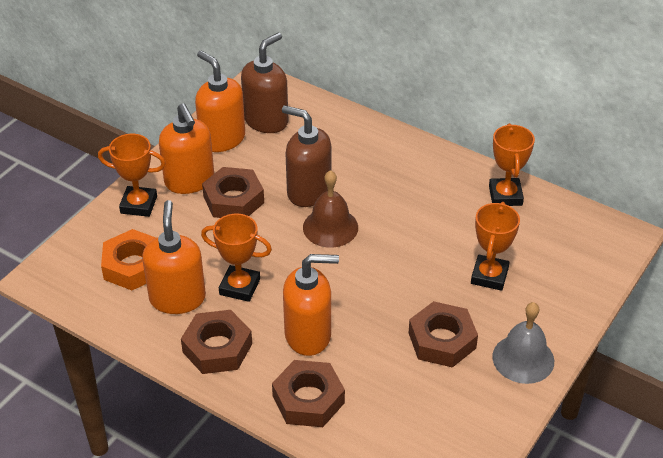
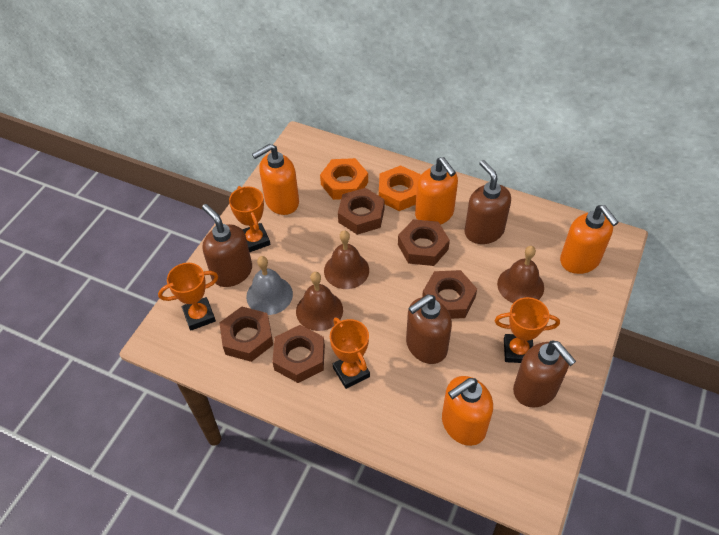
brown bell: [303,170,358,248] = 1 -> [296,272,343,331] [324,230,369,289] [497,246,544,303] = 3
brown nut: [181,310,252,374] [202,167,264,218] [272,360,345,427] [409,301,478,368] = 4 -> [219,307,273,362] [272,325,325,383] [338,188,385,235] [398,219,450,266] [422,270,477,319] = 5
brown soap dispenser: [241,33,288,133] [282,105,331,207] = 2 -> [202,204,252,287] [406,294,452,364] [464,160,511,244] [513,340,576,407] = 4
orange nut: [101,229,156,290] = 1 -> [320,158,368,200] [379,165,421,211] = 2

